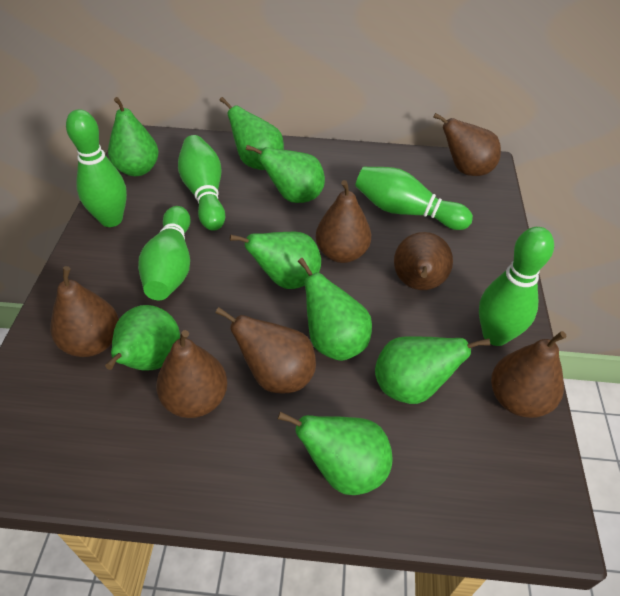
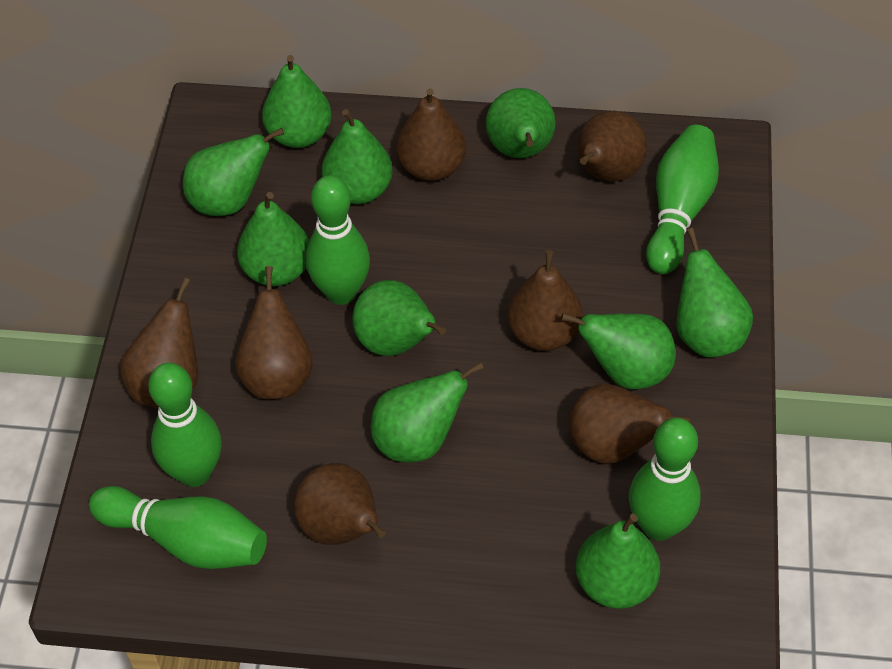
green pear: [105,305,180,371] [108,97,159,176] [220,97,284,170] [230,232,321,289] [246,145,325,203] [278,411,393,495] [298,258,372,361] [375,336,490,404] = 8 -> [183,128,284,216] [237,192,309,286] [262,55,332,148] [321,109,393,204] [352,280,446,356] [371,362,484,462] [486,88,556,158] [561,313,676,390] [576,513,660,609] [676,228,753,357] = 10

